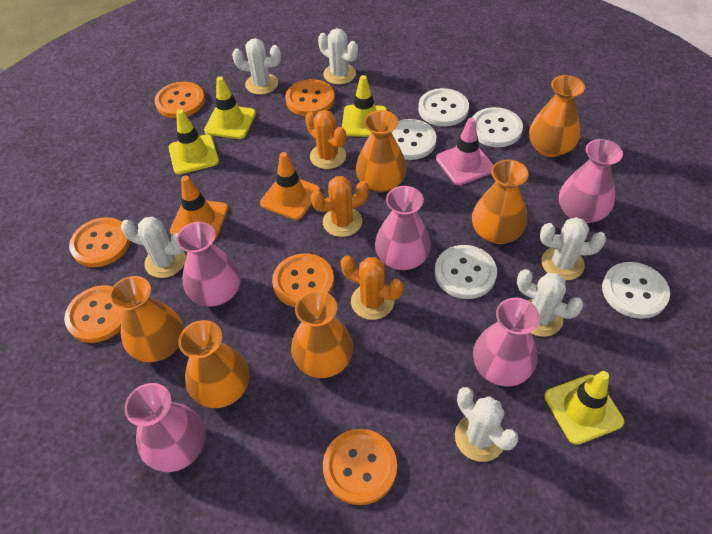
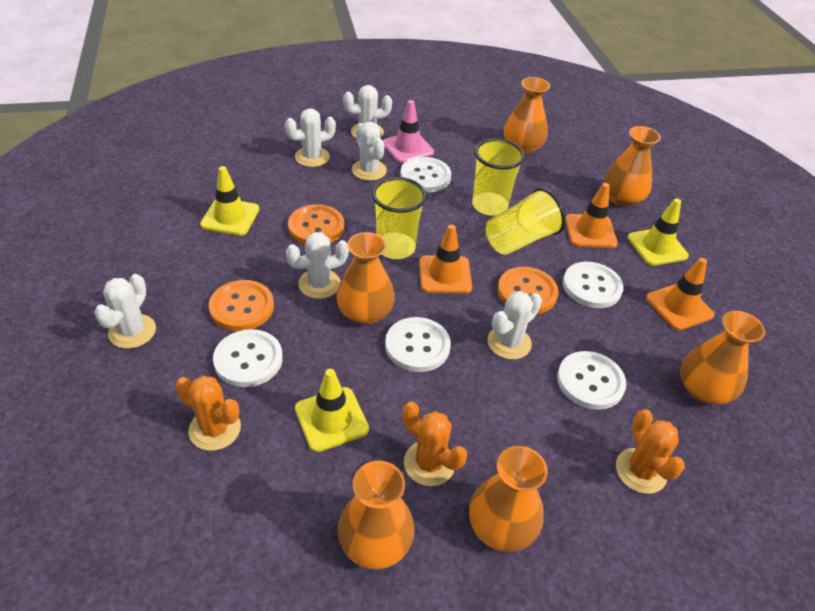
orange button: [64,285,123,343] [69,217,130,267] [155,82,205,118] [272,253,334,307] [285,79,335,116] [323,429,397,505] = 6 -> [209,280,274,331] [288,204,344,245] [498,267,558,314] = 3
orange traffic cone: [170,176,228,240] [260,152,320,220] = 2 -> [419,225,472,293] [565,183,618,248] [646,258,715,330] = 3
pink vase: [124,383,206,472] [176,222,241,307] [375,186,431,271] [473,298,540,387] [559,139,623,223] = 5 -> none = 0
yellow cup: none = 0 -> [372,177,427,259] [472,138,525,216] [485,188,565,255] = 3
yellow traffic cone: [168,109,219,174] [204,76,256,139] [342,75,387,137] [544,371,624,445] = 4 -> [200,166,259,236] [295,369,369,452] [628,198,689,266] = 3

